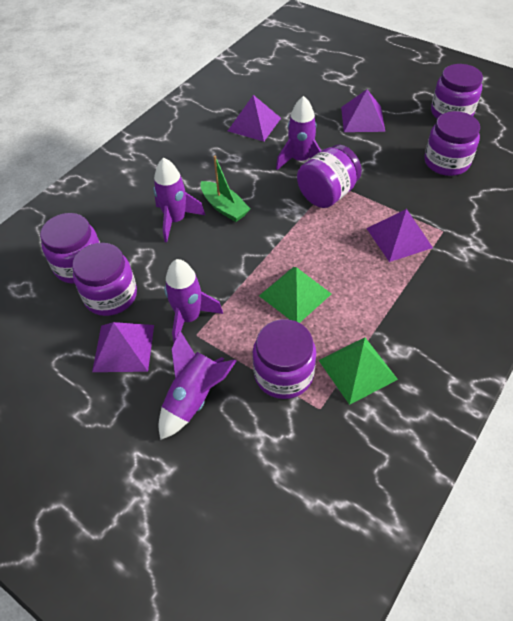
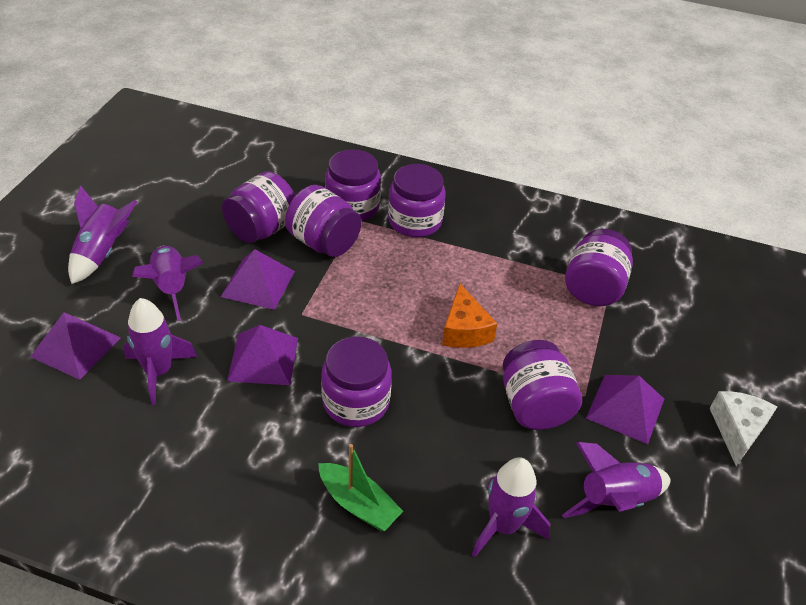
green pyramid: [259,267,331,323] [318,338,398,405] = 2 -> none = 0
orange cheese: none = 0 -> [442,284,497,348] = 1
purple jar: [40,213,100,284] [72,243,137,316] [253,319,316,399] [297,145,362,208] [424,111,480,176] [431,64,483,119] = 6 -> [222,171,295,243] [285,185,361,257] [321,337,392,427] [325,149,381,221] [388,164,446,237] [503,340,582,430] [565,229,633,306] = 7
purple rocket: [153,158,205,242] [159,330,236,440] [164,259,223,343] [276,96,321,170] = 4 -> [68,185,137,284] [124,298,197,405] [132,246,203,321] [472,457,550,557] [562,442,670,518] = 5
white cheese: none = 0 -> [710,391,777,466] = 1

